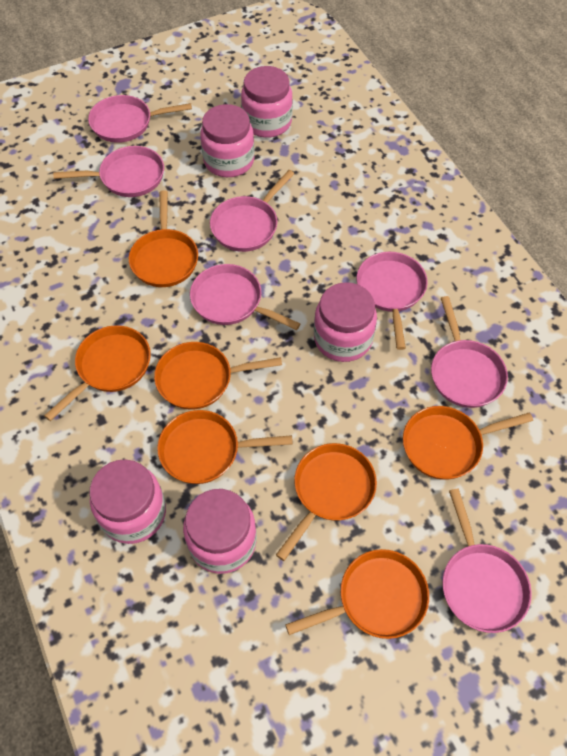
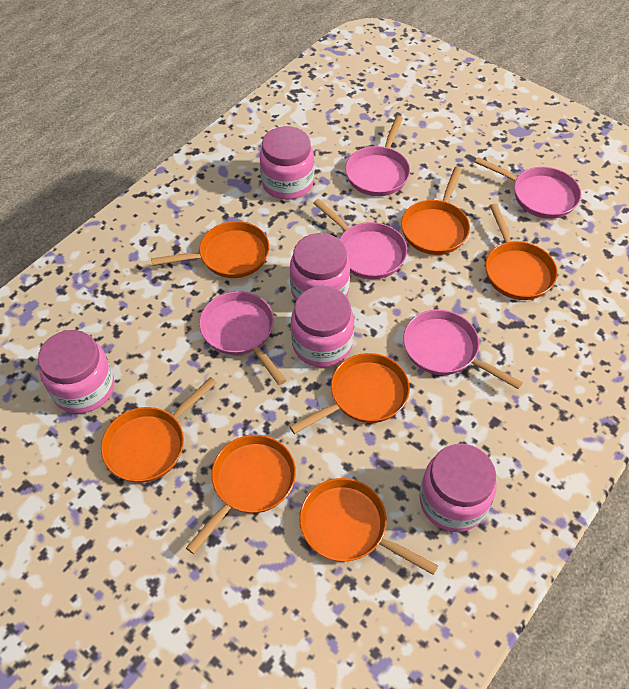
pink pan: [53,146,164,197] [88,95,192,143] [190,264,301,330] [210,170,294,252] [357,252,428,350] [431,296,508,408] [442,488,532,633] = 7 -> [199,291,286,385] [313,199,407,279] [345,115,410,196] [403,310,523,389] [475,157,581,219] = 5

